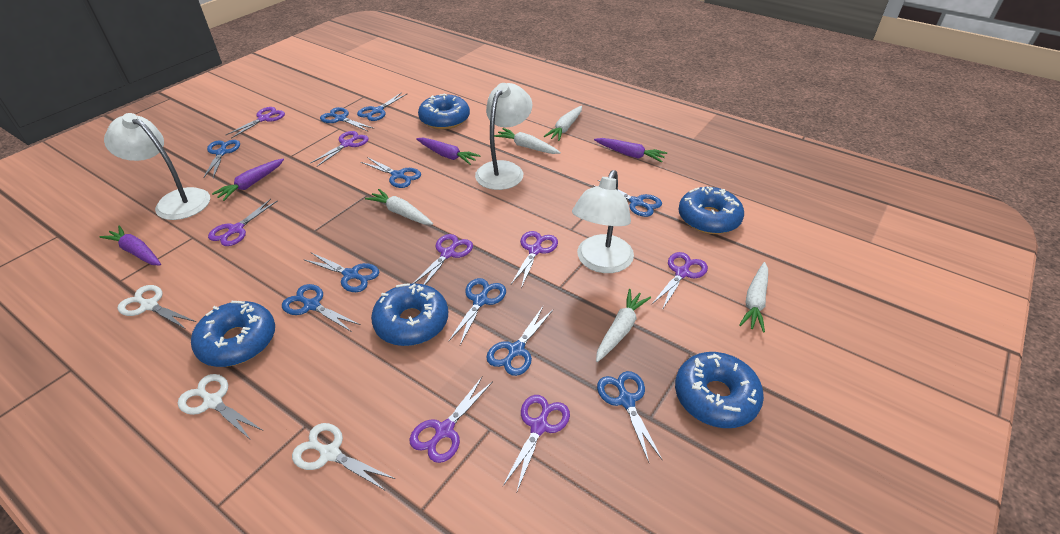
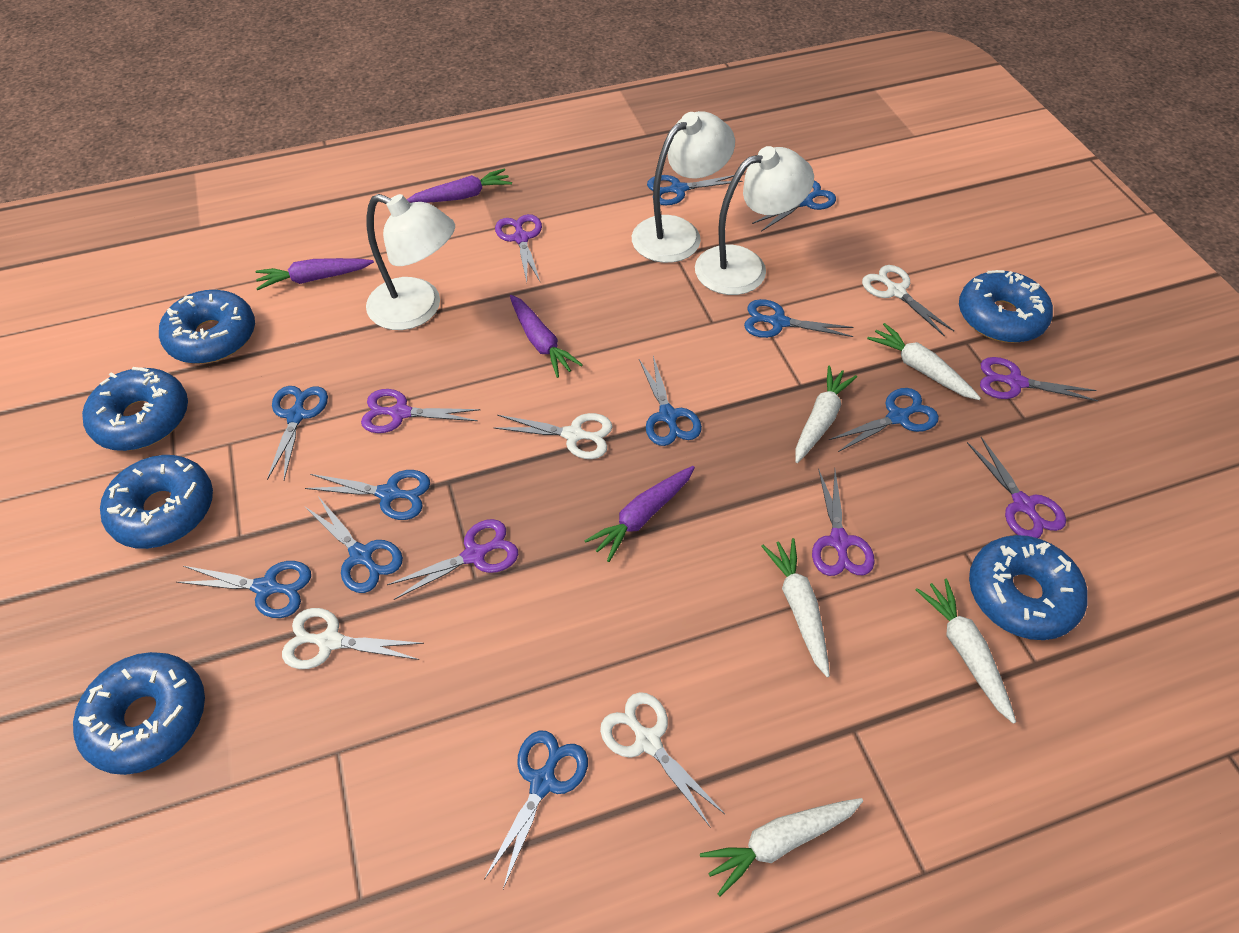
blue donut: [191,301,275,367] [371,283,448,346] [418,94,470,129] [675,352,764,428] [678,187,744,234] = 5 -> [73,652,205,775] [82,367,188,451] [100,455,213,549] [159,290,255,364] [959,270,1053,343] [969,535,1088,640] = 6
purple scissors: [208,199,278,246] [226,107,285,138] [311,131,369,167] [410,377,493,463] [413,234,473,285] [503,395,570,491] [511,231,558,288] [652,252,708,310] = 8 -> [361,389,480,433] [387,519,518,600] [495,214,542,283] [812,468,875,576] [967,437,1066,538] [980,357,1098,401] = 6
white scissors: [118,285,196,329] [178,374,263,440] [292,423,395,491] = 3 -> [282,608,424,669] [494,413,613,459] [600,692,726,828] [862,265,954,336] = 4

